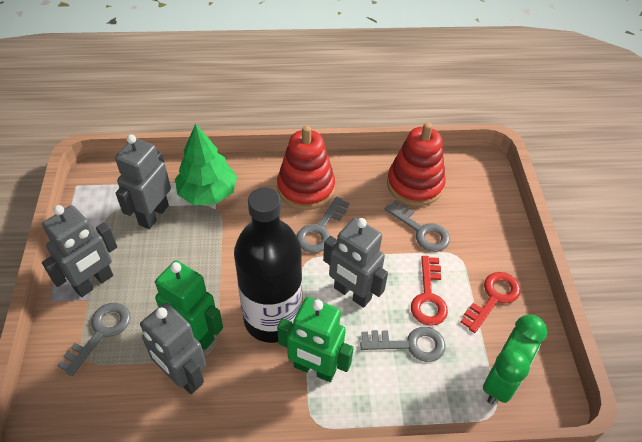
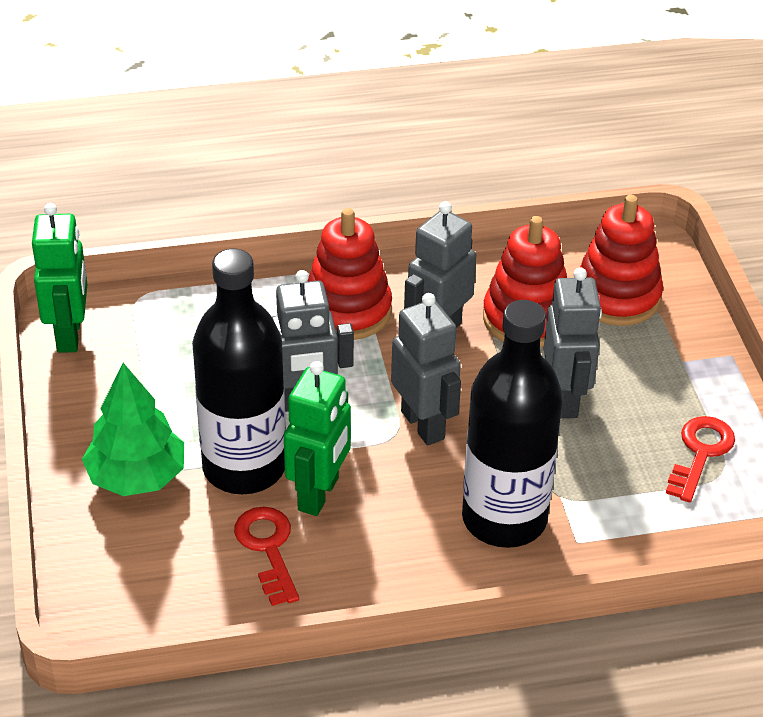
black bottle: [234,187,302,343] = 1 -> [192,249,286,494] [462,300,563,548] = 2
green clock: [483,315,547,404] = 1 -> none = 0
grey key: [57,303,130,376] [297,197,350,253] [360,327,445,362] [385,200,450,252] = 4 -> none = 0
red stacking toy: [277,125,335,210] [387,122,446,206] = 2 -> [307,208,392,340] [483,216,567,347] [579,195,663,326] = 3

